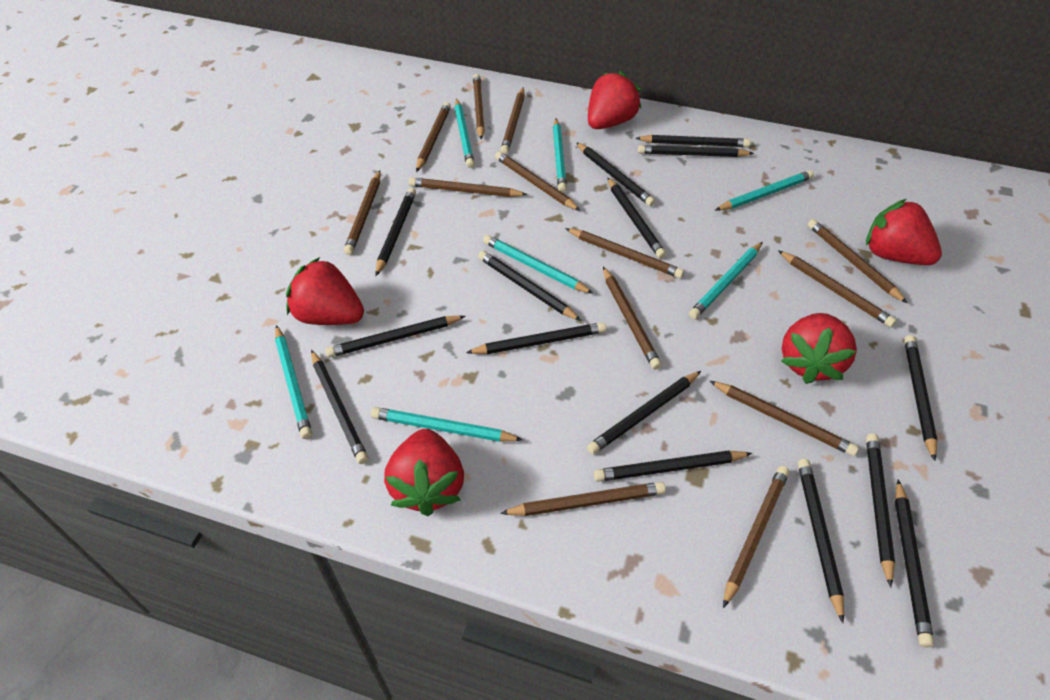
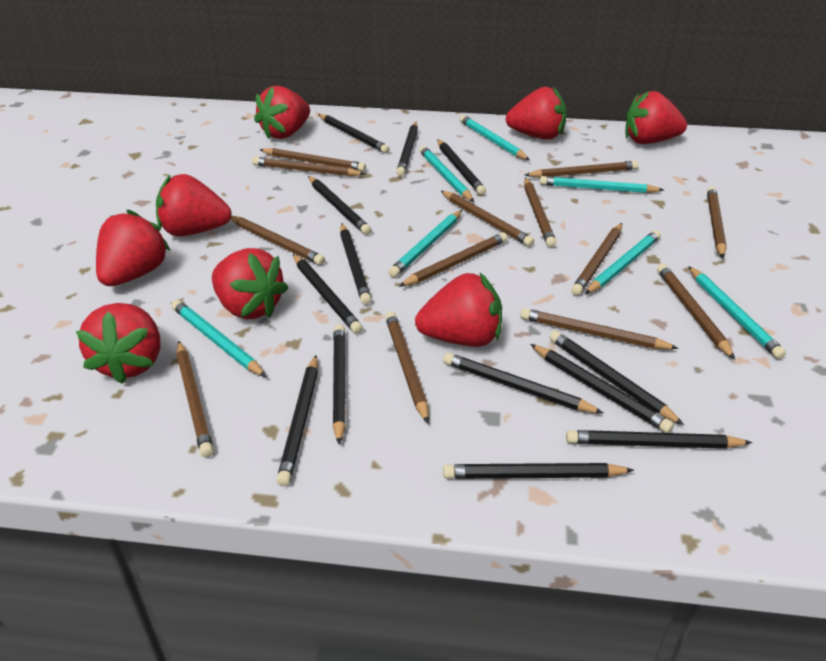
black pencil: [311,350,368,464] [325,316,465,358] [375,188,416,276] [466,322,606,354] [478,251,581,321] [576,142,655,206] [587,371,701,454] [594,450,752,482] [607,177,666,259] [636,135,750,147] [638,145,754,157] [798,459,844,623] [866,433,895,587] [895,479,934,647] [904,335,938,461] = 15 -> [277,355,318,486] [293,254,363,334] [308,176,371,235] [318,114,390,153] [333,325,346,445] [340,224,372,305] [396,122,418,176] [437,139,486,195] [443,353,603,413] [443,463,634,479] [530,344,674,433] [550,331,684,425] [566,430,752,449] = 13
red strawberry: [286,257,364,325] [384,429,464,516] [588,71,642,129] [781,313,857,384] [866,199,942,265] = 5 -> [76,303,160,384] [96,209,171,286] [156,174,231,236] [212,248,288,319] [254,86,310,139] [415,273,502,347] [506,87,567,140] [625,91,687,144] = 8

